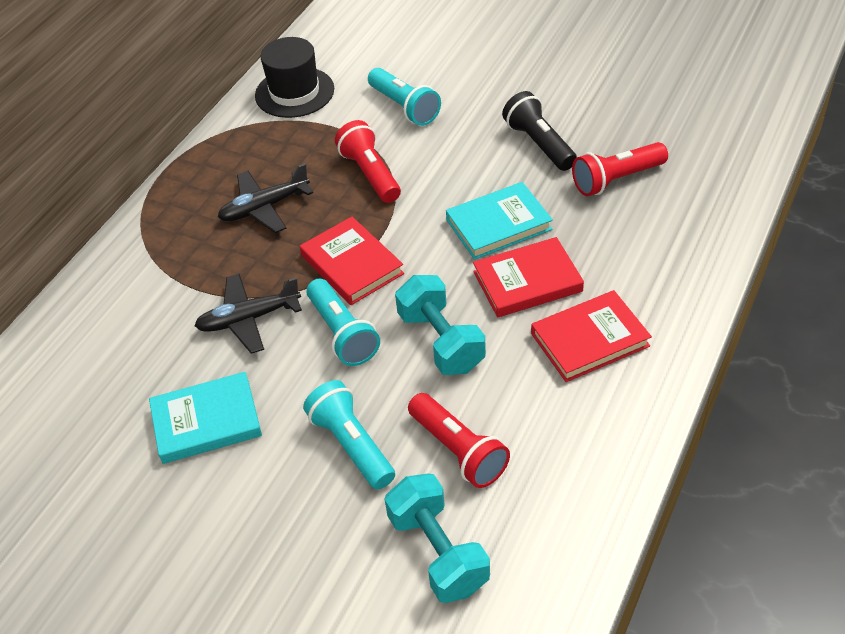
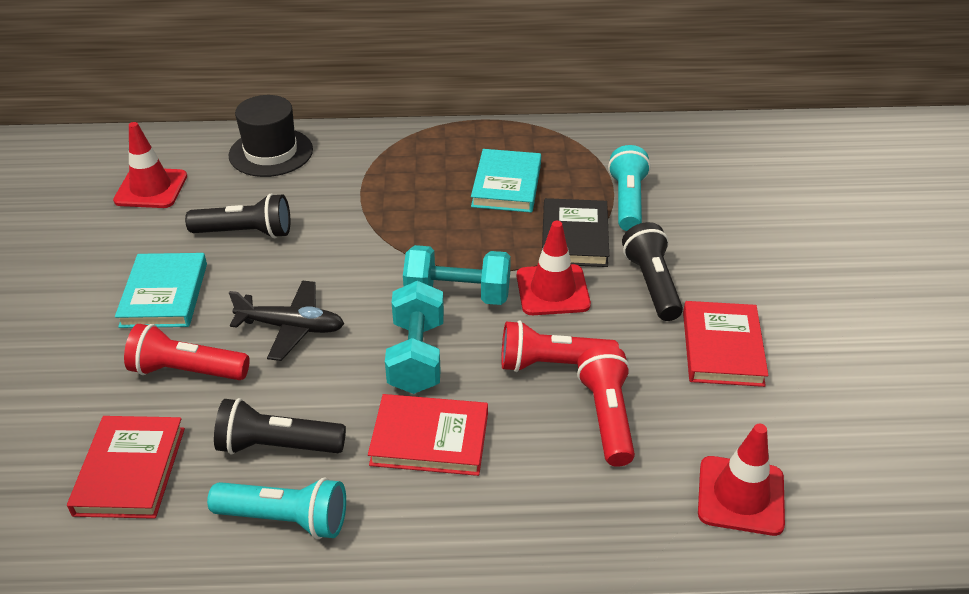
black book: none = 0 -> [542,198,609,267] = 1
black flashlight: [502,91,577,171] = 1 -> [185,193,290,238] [214,398,346,455] [622,222,683,321] = 3
black plane: [195,274,302,354] [218,163,313,233] = 2 -> [229,280,344,361] = 1
red traffic cone: none = 0 -> [113,122,187,208] [517,221,591,315] [698,424,785,536] = 3
turquoise flashlight: [303,380,395,490] [306,279,380,366] [368,68,441,126] = 3 -> [207,477,346,539] [608,145,651,231] = 2

